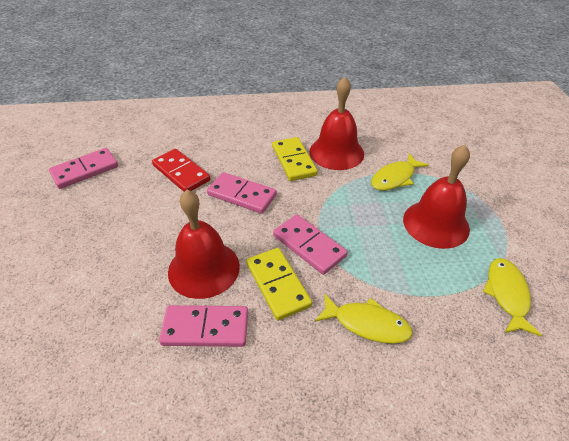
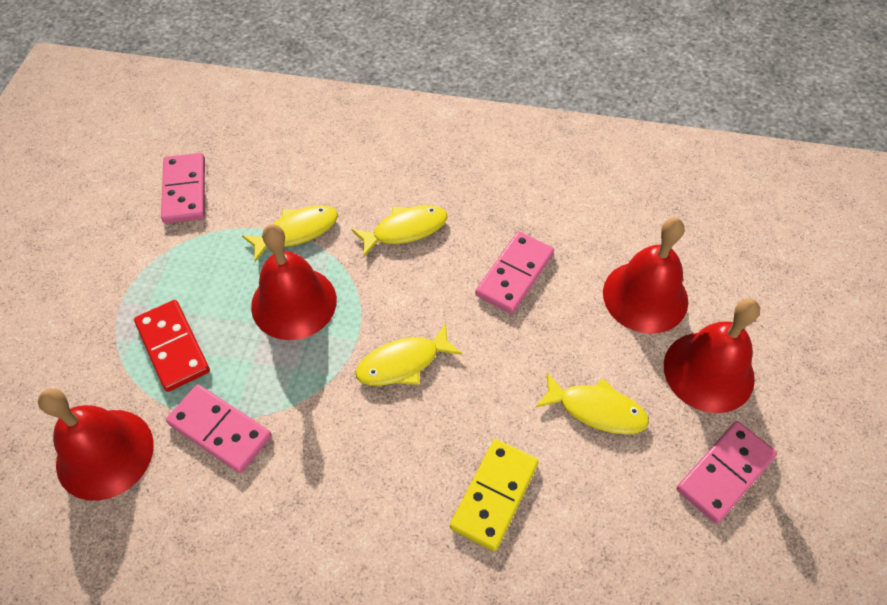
red bell: [168,190,240,299] [310,77,364,170] [403,145,470,249] = 3 -> [38,388,154,501] [251,224,337,340] [603,218,688,334] [664,299,760,413] = 4
yellow domino: [246,248,312,321] [272,137,318,181] = 2 -> [450,439,539,552] = 1
yellow fish: [315,293,413,344] [371,153,429,190] [483,258,542,336] = 3 -> [242,205,338,262] [351,205,448,257] [356,323,462,386] [536,373,649,435] = 4

